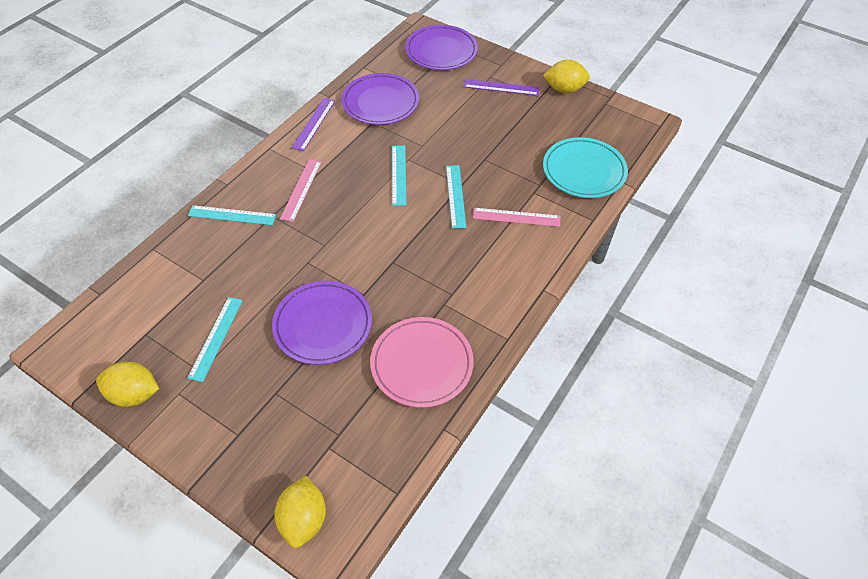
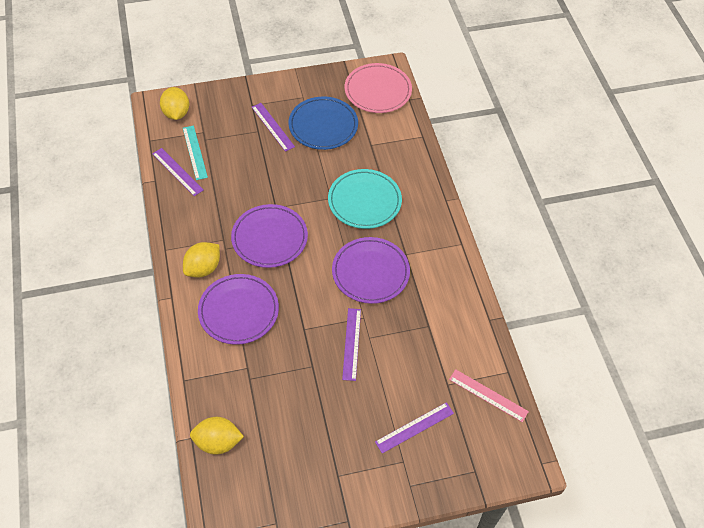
blue plate: none = 0 -> [288,97,358,150] = 1
pink ruler: [280,159,322,222] [473,208,560,227] = 2 -> [449,369,529,422] = 1
purple ruler: [292,98,335,151] [464,79,539,96] = 2 -> [152,148,203,196] [252,103,295,152] [342,308,361,381] [375,402,454,454] = 4
turquoise ruler: [187,297,243,382] [188,205,276,225] [392,146,406,206] [446,165,466,229] = 4 -> [183,125,208,180] = 1

